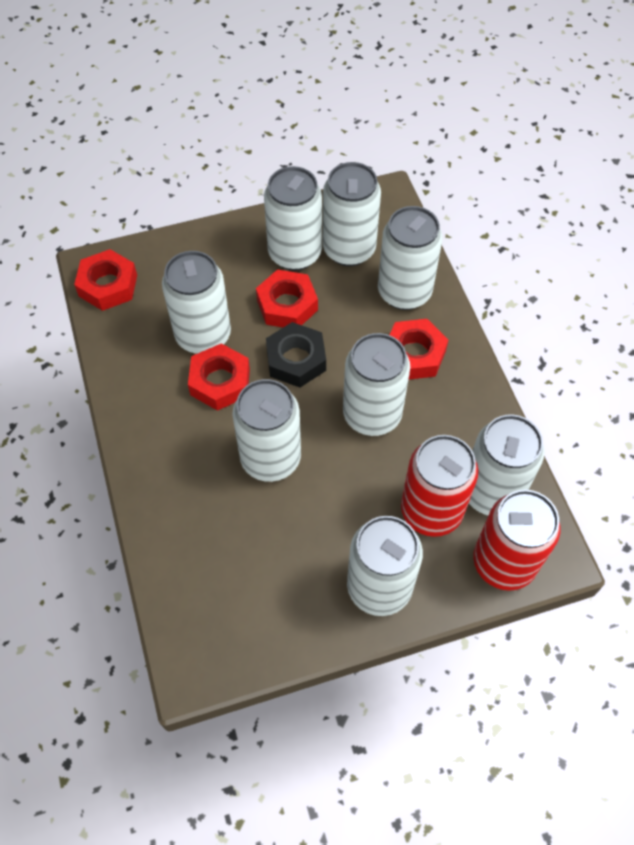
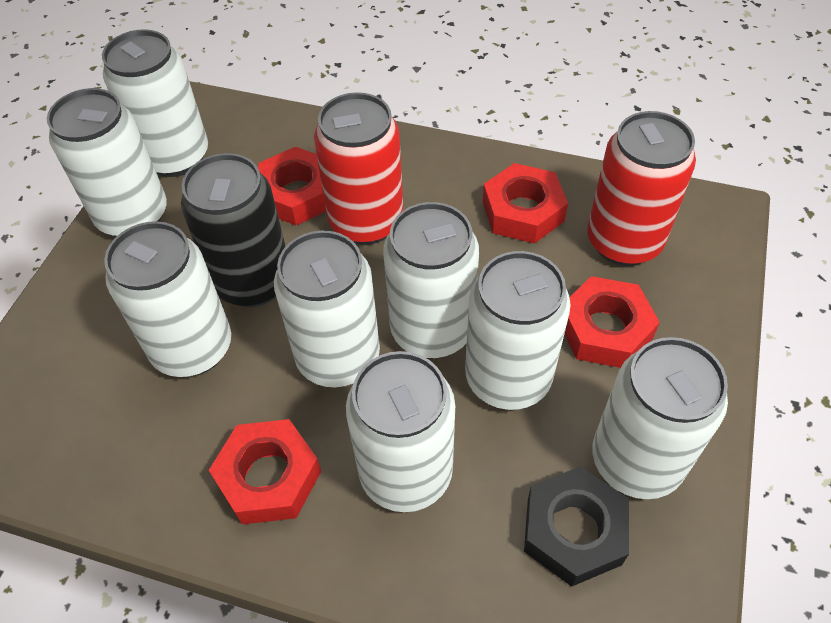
black can: none = 0 -> [181,153,286,307] = 1

